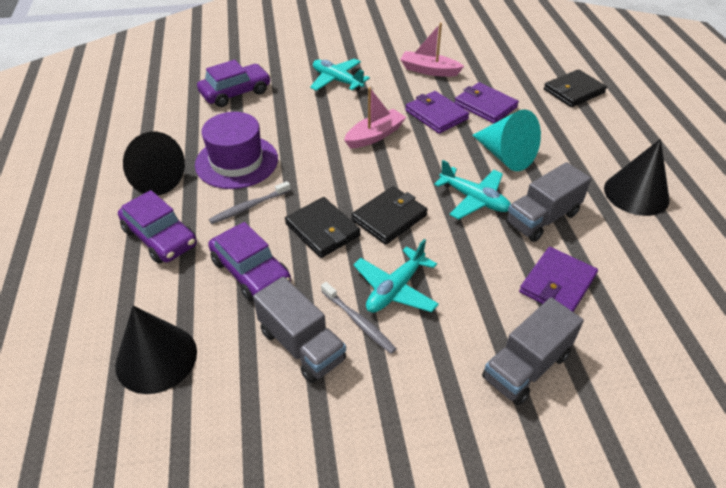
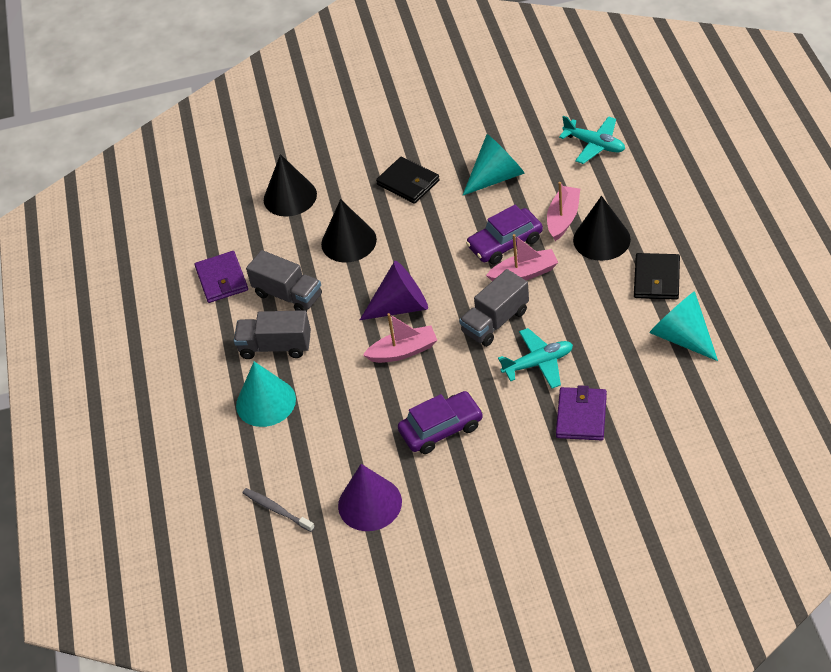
black wallet: [285,197,361,258] [351,186,428,245] [544,69,607,107] = 3 -> [376,157,440,204] [634,253,680,300] = 2
grey toothbrush: [209,181,291,224] [321,282,396,354] = 2 -> [242,488,315,532] = 1
pink boat: [344,87,406,148] [400,23,464,77] = 2 -> [363,313,437,363] [486,234,558,281] [547,182,580,241] = 3
purple car: [118,190,197,264] [197,60,271,107] [208,222,291,302] = 3 -> [398,391,483,454] [466,205,543,264] = 2
purple cone: none = 0 -> [338,464,402,531] [360,261,428,320] = 2
purple hat: [195,112,278,189] = 1 -> none = 0
purple wallet: [405,91,469,134] [455,82,519,124] [519,247,598,312] = 3 -> [195,251,248,303] [556,385,607,440] = 2
turquoise cone: [472,109,541,171] = 1 -> [236,361,296,427] [463,134,525,195] [649,291,718,361] = 3
turquoise plane: [310,58,370,91] [353,239,439,313] [434,160,511,219] = 3 -> [498,328,573,389] [559,116,625,164] = 2

